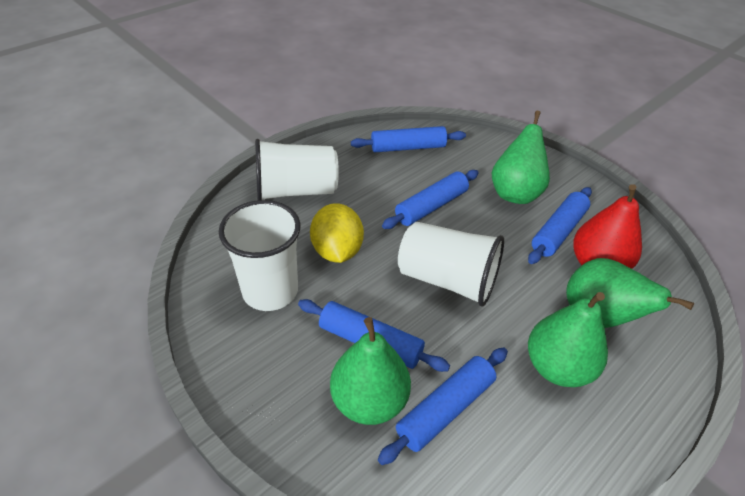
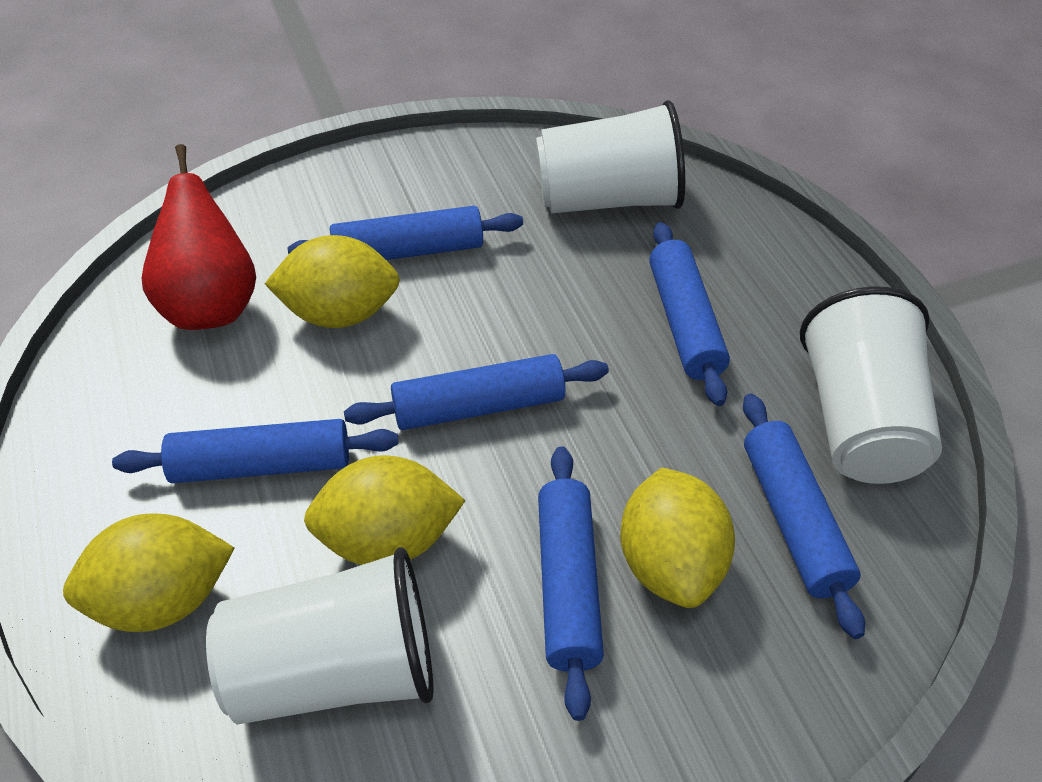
blue rolling pin: [298,299,450,372] [351,126,466,152] [378,347,508,465] [382,170,479,229] [528,187,592,264] = 5 -> [112,419,399,483] [287,206,523,260] [344,354,609,430] [538,446,604,721] [649,222,730,406] [743,394,865,639] = 6
green pear: [330,317,411,425] [492,111,550,204] [528,292,608,387] [566,258,694,328] = 4 -> none = 0
yellow lemon: [310,203,364,263] = 1 -> [63,513,235,632] [265,235,400,328] [304,455,465,565] [620,468,735,608] = 4

